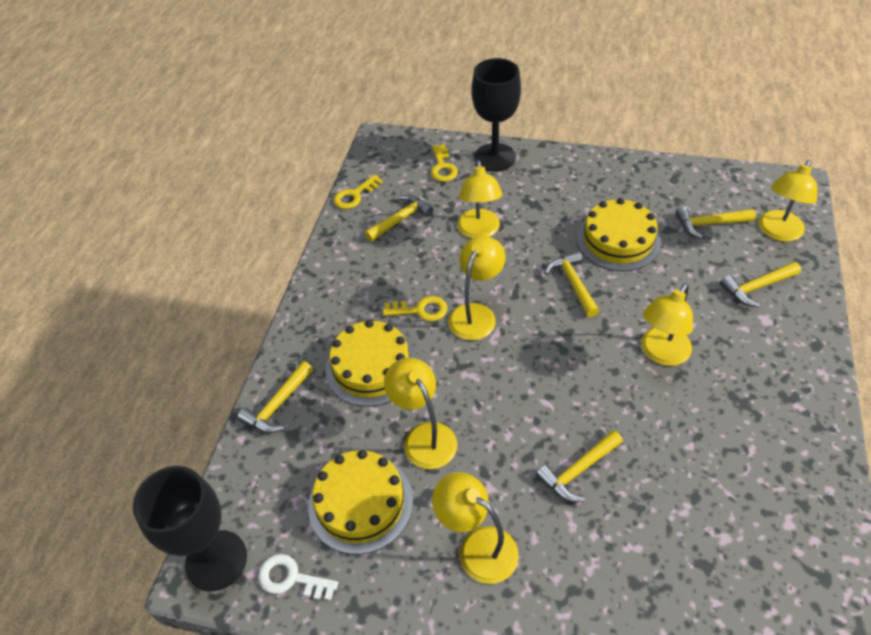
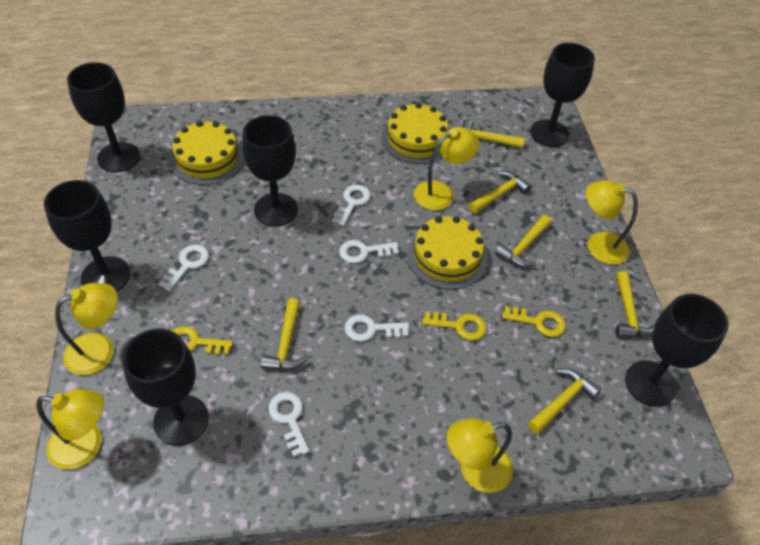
black goblet: [133,466,247,592] [471,58,521,171] = 2 -> [44,180,130,292] [67,62,140,173] [122,329,209,446] [242,115,298,227] [530,43,595,147] [625,294,729,407] = 6
white key: [258,554,338,601] = 1 -> [159,245,209,291] [268,392,309,457] [332,185,371,226] [339,240,398,263] [345,314,409,342] = 5
yellow lamp: [384,358,457,469] [432,472,519,584] [448,236,506,340] [457,160,502,239] [641,283,693,366] [759,160,817,242] = 6 -> [36,389,104,470] [55,283,118,375] [414,127,479,210] [447,418,513,493] [586,180,638,265] = 5

